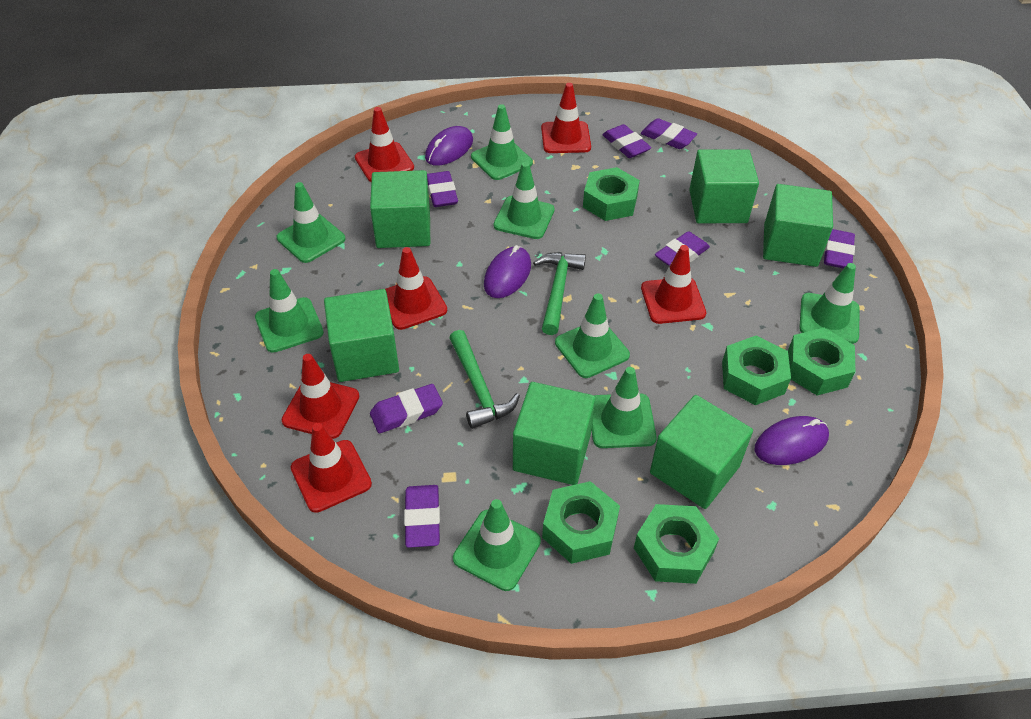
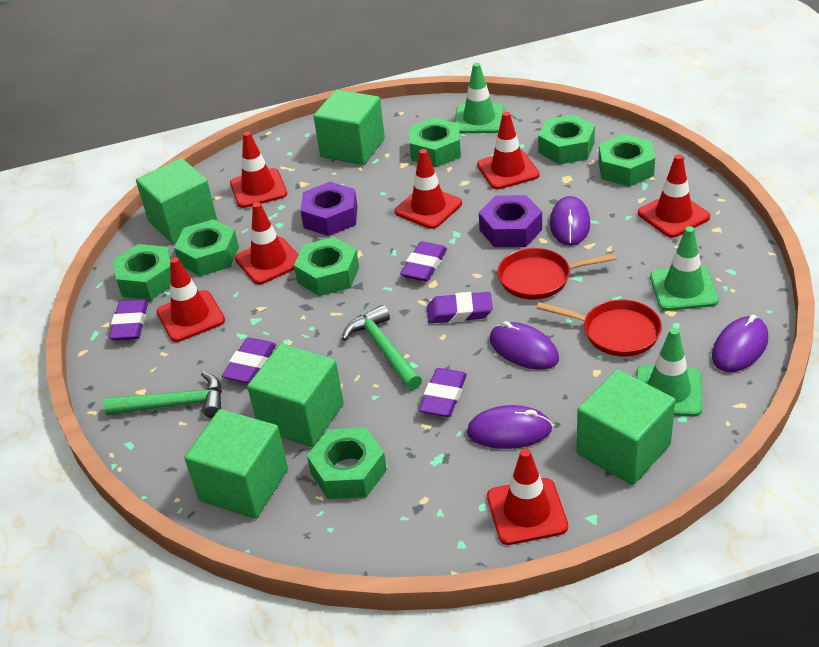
green cube: [324,289,399,382] [370,170,430,248] [513,382,595,485] [650,395,753,509] [689,149,759,223] [763,184,833,267] = 6 -> [136,158,218,244] [184,409,288,518] [247,344,344,447] [313,90,385,165] [577,369,675,485] = 5
green nut: [542,481,620,564] [583,167,640,221] [634,504,719,584] [722,336,791,405] [788,328,855,395] = 5 -> [113,244,171,300] [174,219,239,276] [294,237,359,296] [307,428,387,499] [409,118,461,167] [538,115,595,164] [598,134,655,187] = 7
green traffic cone: [255,269,324,353] [277,182,346,263] [453,499,541,591] [471,104,533,180] [494,162,555,239] [555,294,630,378] [592,367,657,448] [799,263,859,344] = 8 -> [455,63,504,133] [636,328,702,417] [650,226,719,311] = 3
purple eraser: [370,384,443,433] [404,485,440,548] [427,171,458,207] [602,124,651,158] [641,119,697,149] [655,231,710,266] [824,229,855,269] = 7 -> [109,299,148,340] [222,337,276,383] [400,241,447,282] [419,368,467,417] [427,292,493,323] = 5
purple mouse: [425,126,473,166] [484,245,531,298] [755,416,829,465] = 3 -> [467,405,552,449] [490,321,559,370] [550,196,590,246] [712,315,768,372] = 4
purple nut: none = 0 -> [300,182,358,236] [479,195,542,247] = 2
red pan: none = 0 -> [497,248,616,300] [537,299,662,357] = 2
red traffic cone: [282,354,359,439] [291,423,372,513] [355,107,414,182] [385,247,447,330] [541,83,591,153] [641,245,706,324] = 6 -> [157,257,225,342] [230,132,287,208] [235,202,299,285] [395,149,462,229] [477,112,540,189] [487,449,568,545] [638,154,710,238] = 7

